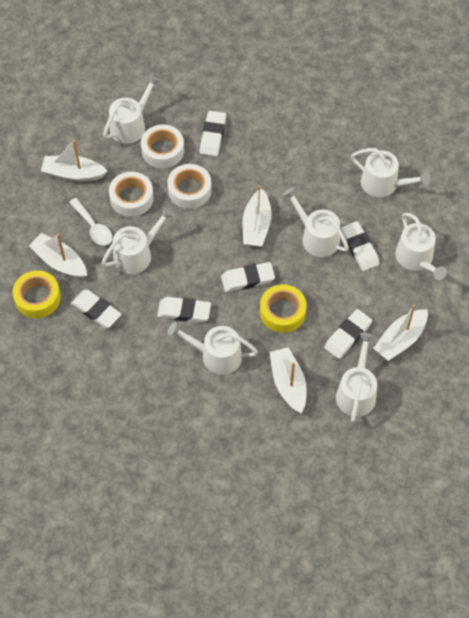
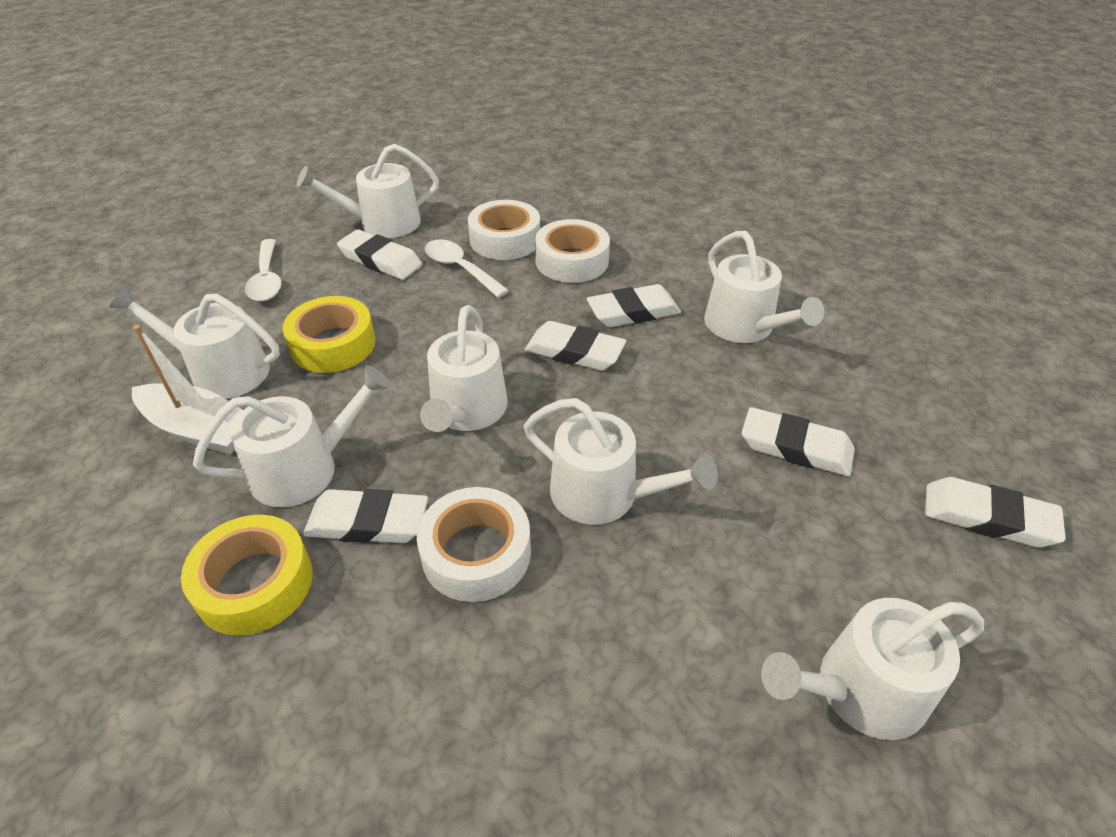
white boat: [29,233,87,278] [41,140,108,182] [243,185,272,247] [269,347,307,413] [373,304,428,361] = 5 -> [132,325,243,455] = 1
white spoon: [69,198,112,246] = 1 -> [245,239,282,301] [425,239,509,298] = 2

